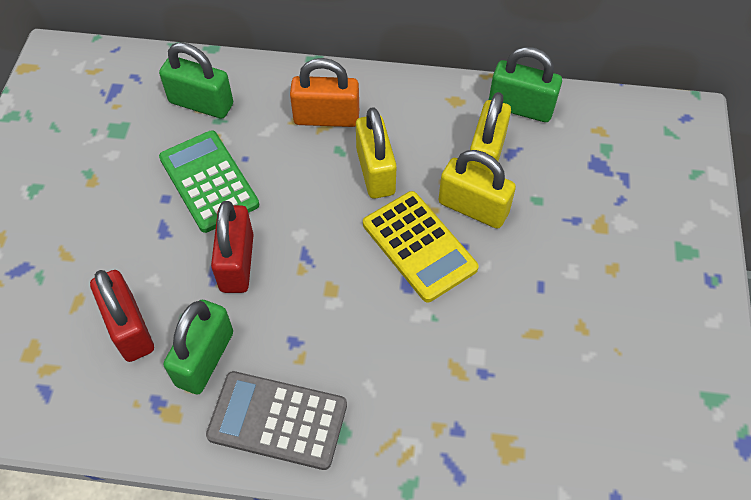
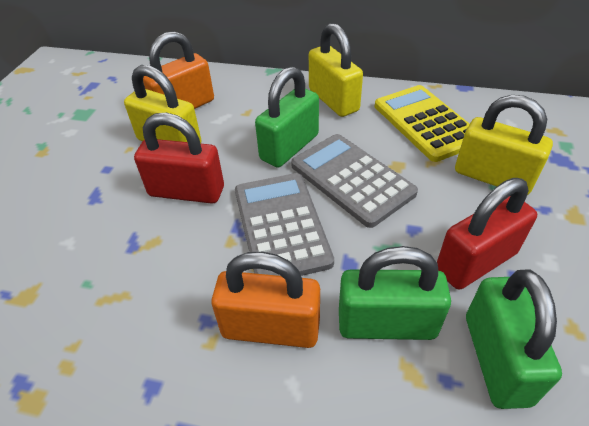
green calculator: [159,131,259,233] = 1 -> none = 0
grey calculator: [206,371,347,470] = 1 -> [235,173,334,276] [291,134,418,228] = 2
orange padlock: [290,58,359,127] = 1 -> [143,31,214,109] [211,252,320,348] = 2

